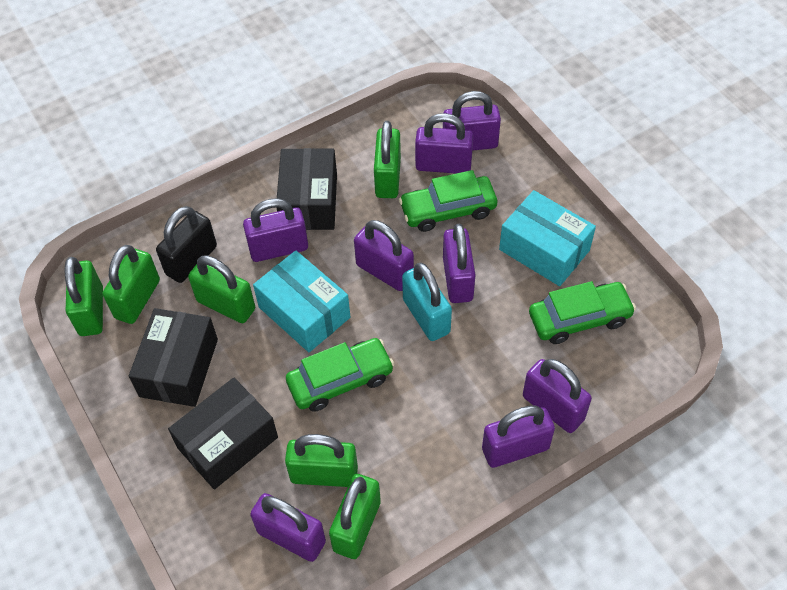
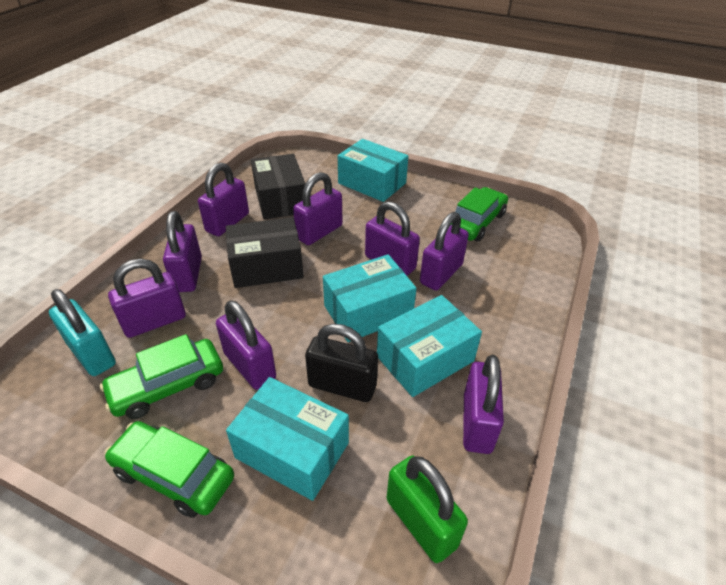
black box: [129,308,218,407] [168,377,278,490] [276,148,337,230] = 3 -> [226,217,304,288] [251,154,305,220] = 2
green padlock: [65,257,103,336] [103,245,160,324] [188,256,255,323] [285,434,358,487] [329,474,381,559] [374,121,401,198] = 6 -> [387,456,468,563] = 1
turquoise box: [253,250,350,352] [499,190,596,286] = 2 -> [226,377,349,501] [323,254,417,342] [338,139,408,202] [377,295,482,397] = 4

